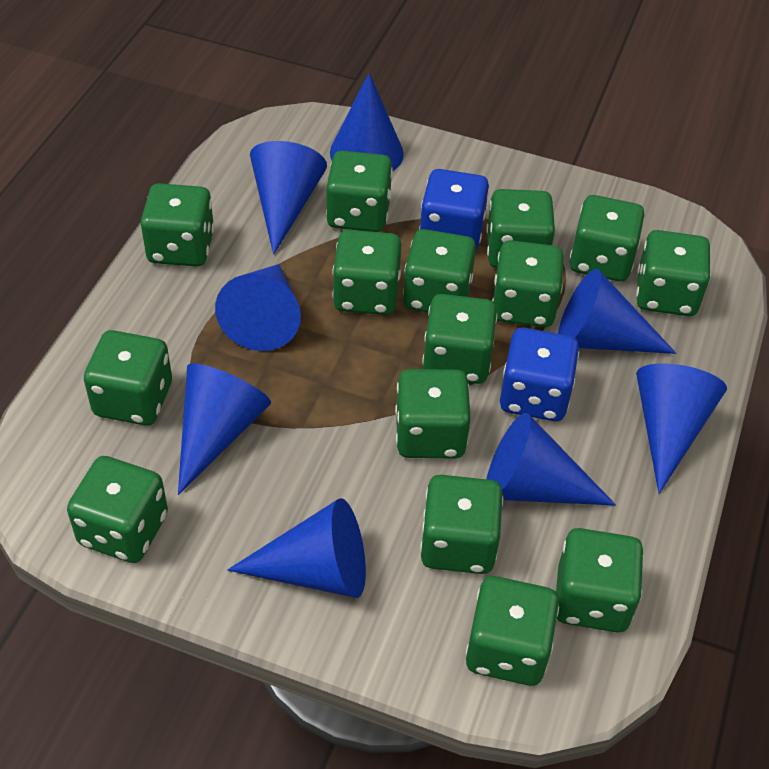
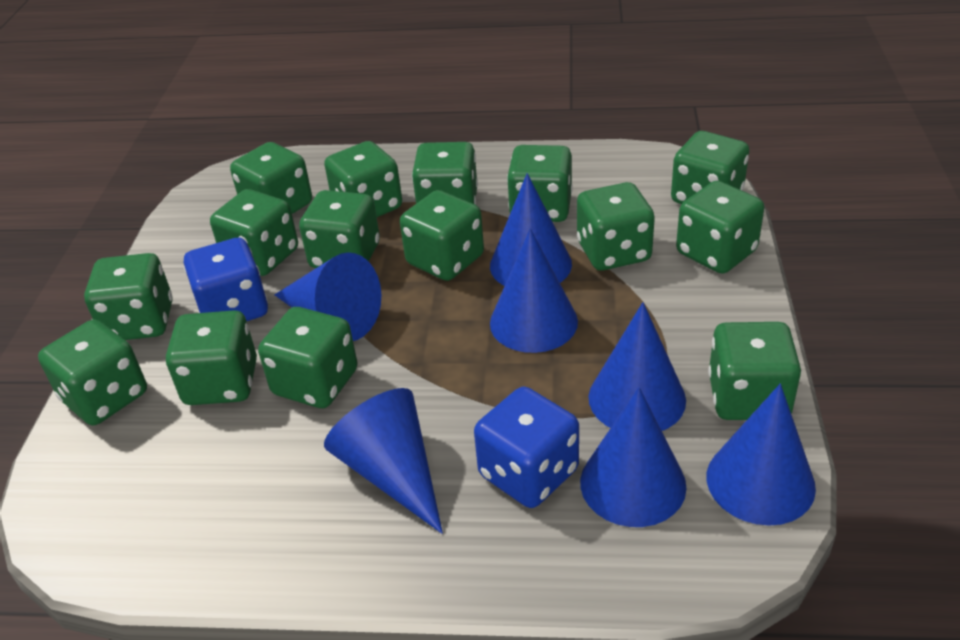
blue cone: [178,363,271,495] [215,264,301,351] [227,498,366,598] [250,141,327,255] [330,73,404,172] [487,413,616,506] [558,269,676,354] [636,363,727,494] = 8 -> [274,252,381,341] [324,388,443,534] [490,173,572,286] [490,228,578,353] [580,387,687,527] [589,302,686,431] [707,384,816,526] = 7

